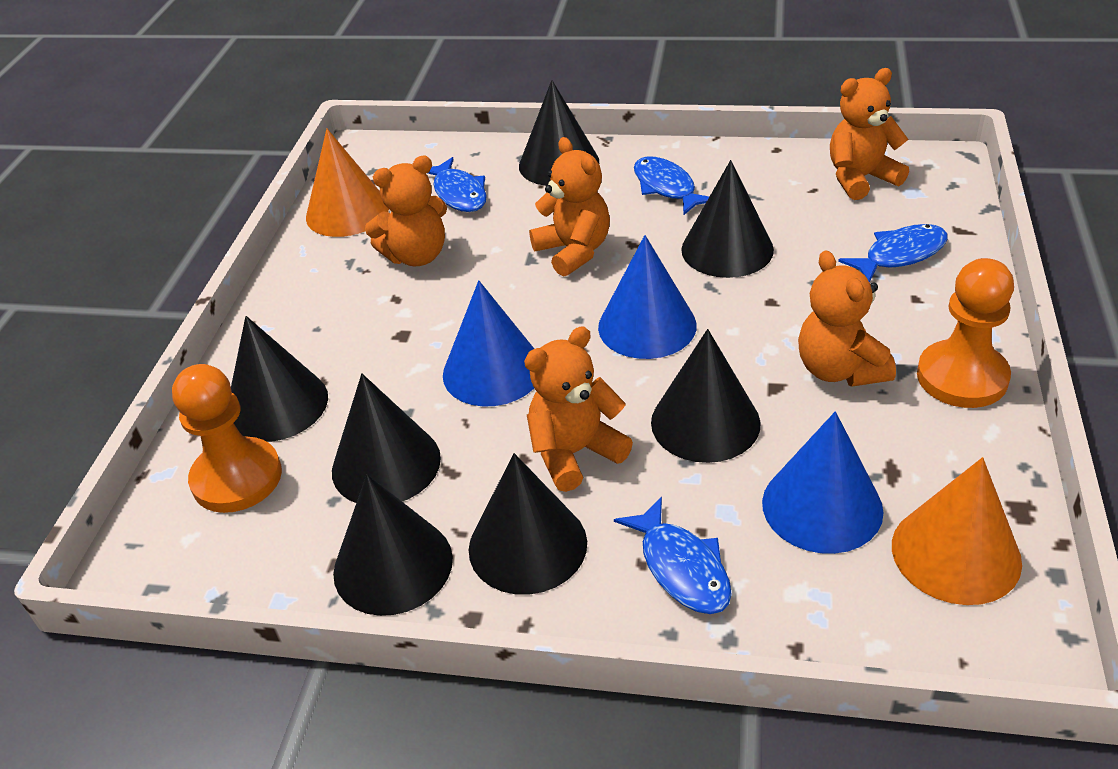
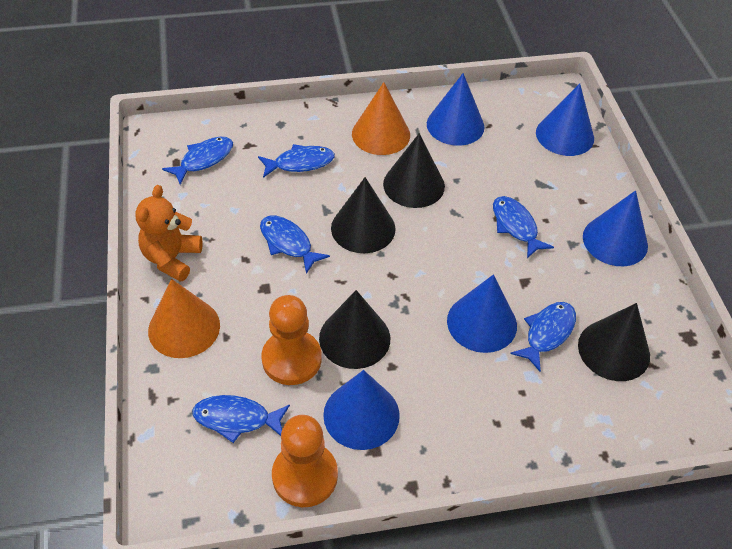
black cone: [231,316,328,442] [332,374,441,503] [333,474,453,616] [469,453,587,595] [519,80,599,186] [651,329,761,463] [681,160,774,278] = 7 -> [319,290,390,369] [331,177,396,253] [383,133,445,208] [578,303,650,381] = 4
blue cone: [443,280,534,407] [598,235,697,359] [762,411,884,554] = 3 -> [323,370,400,450] [427,73,484,146] [447,274,517,353] [536,83,594,156] [583,190,648,266] = 5
blue fish: [428,157,487,212] [614,497,732,614] [634,156,709,215] [838,224,948,283] = 4 -> [162,137,233,185] [192,395,290,443] [258,144,335,178] [260,216,330,274] [493,196,554,258] [510,302,576,372] = 6
orange teddy bear: [365,155,447,266] [524,327,633,492] [529,137,610,277] [798,250,896,387] [830,68,909,200] = 5 -> [135,185,203,282] = 1

